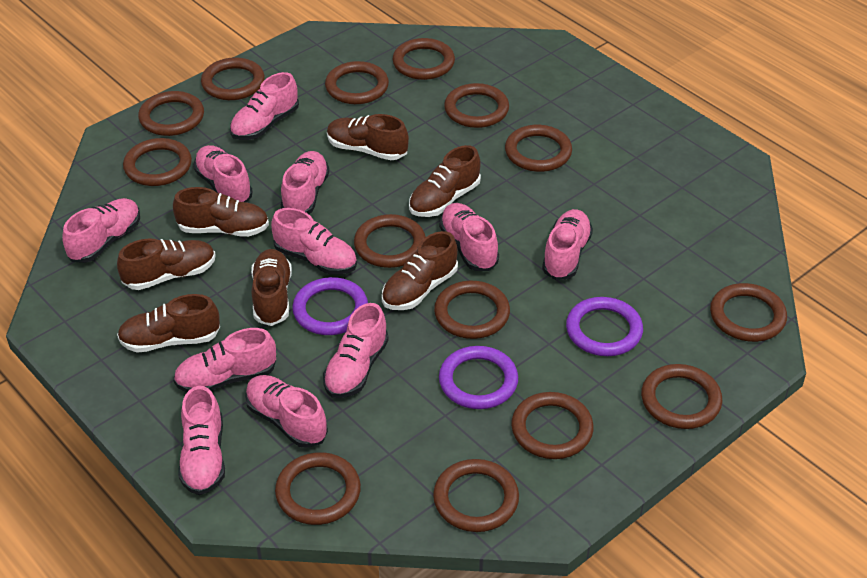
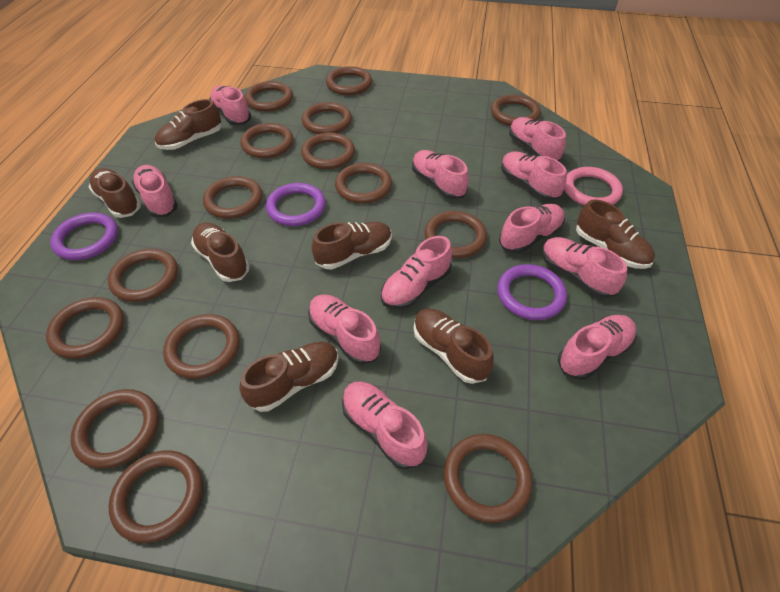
brown ring: [123,138,192,186] [138,91,204,136] [201,57,265,100] [275,452,361,525] [325,61,389,104] [354,214,426,268] [393,38,455,80] [433,459,519,532] [434,281,510,339] [444,83,509,128] [505,125,572,172] [511,392,594,459] [641,364,722,429] [710,283,787,342] = 14 -> [46,297,124,359] [71,389,159,469] [108,249,178,302] [109,450,203,543] [163,314,240,379] [203,176,263,219] [240,123,293,159] [245,81,293,112] [301,102,352,134] [301,133,355,169] [326,66,372,95] [335,163,392,204] [424,211,487,258] [444,434,533,523] [491,95,541,126] = 15
pink ring: none = 0 -> [564,167,623,205] = 1

